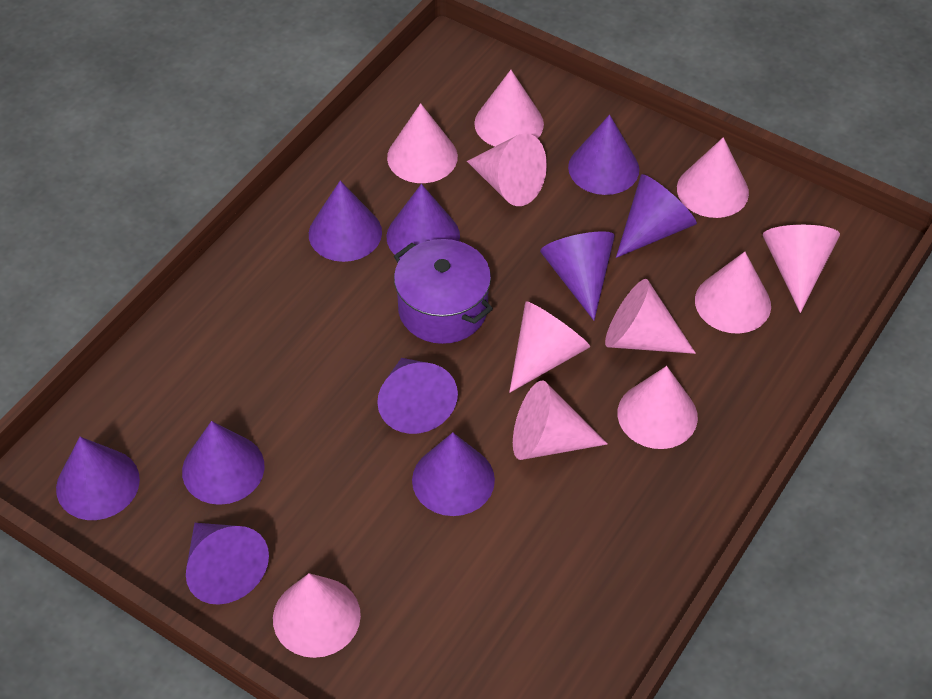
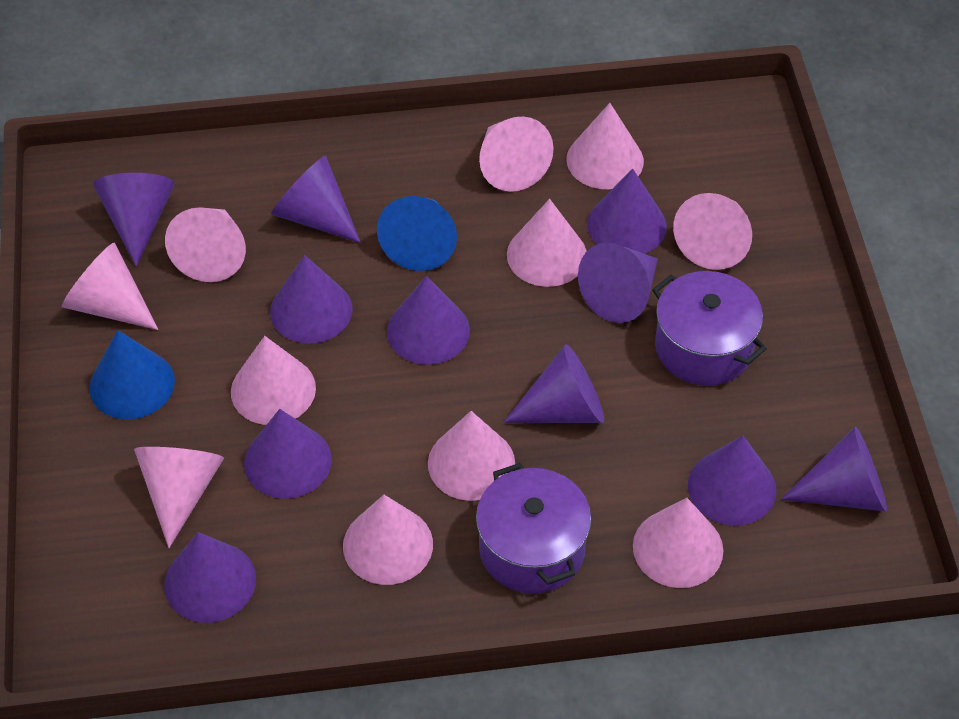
blue cone: none = 0 -> [89,330,175,419] [377,196,457,271] = 2
purple cone: [56,437,140,520] [182,421,265,505] [186,523,269,605] [309,181,382,262] [377,358,458,434] [386,184,460,259] [412,432,495,516] [540,231,615,320] [568,115,639,195] [616,174,697,258] = 10 -> [93,173,175,267] [164,532,256,623] [244,409,332,499] [270,255,353,343] [271,156,361,243] [387,276,470,365] [503,344,604,423] [578,243,658,323] [587,169,667,254] [688,436,776,526] [781,426,887,512] = 11
purple pot: [394,239,493,344] = 1 -> [476,463,591,594] [652,271,767,386] = 2

